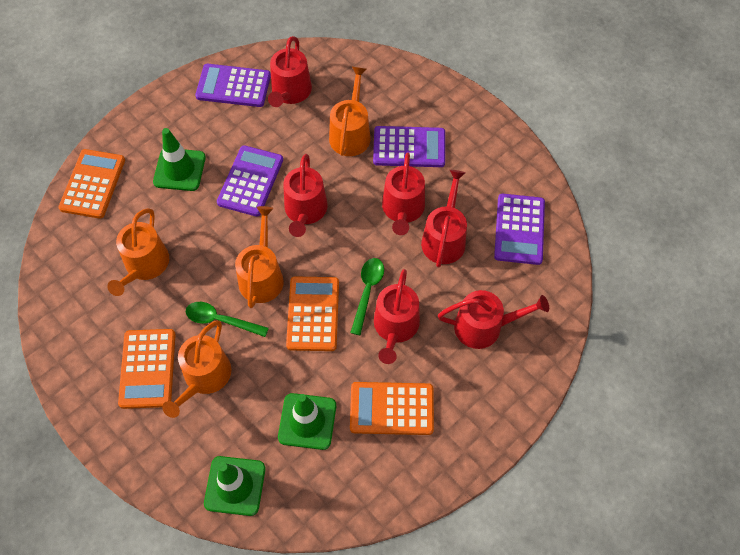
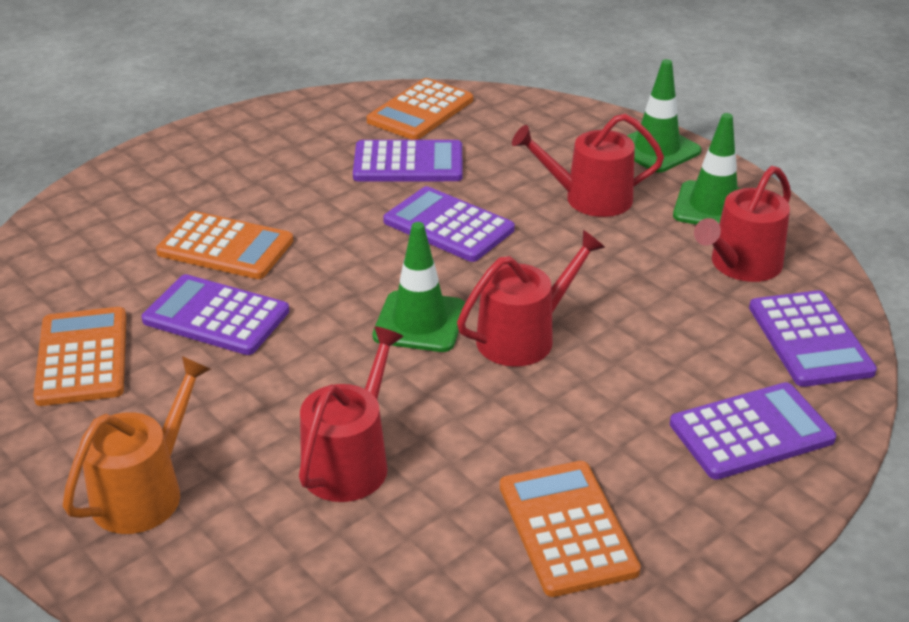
green spoon: [186,302,269,337] [350,258,384,335] = 2 -> none = 0
orange watering can: [107,208,169,296] [162,320,231,418] [235,206,284,308] [329,67,371,156] = 4 -> [63,356,211,534] = 1
purple calculator: [195,64,271,107] [217,145,283,217] [373,126,445,167] [494,194,545,265] = 4 -> [141,274,289,355] [353,140,463,181] [383,186,515,262] [670,382,836,480] [749,290,877,387] = 5
red watering can: [268,36,312,107] [283,154,328,237] [374,269,420,364] [382,153,425,235] [421,170,467,267] [438,290,549,349] = 6 -> [299,326,404,502] [457,230,605,367] [512,114,664,217] [694,166,791,282] = 4

